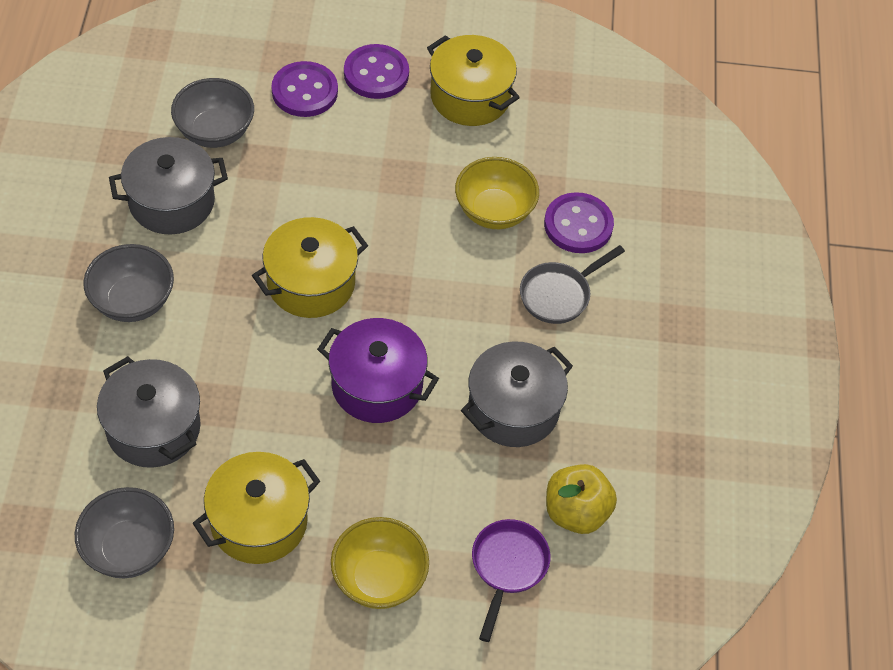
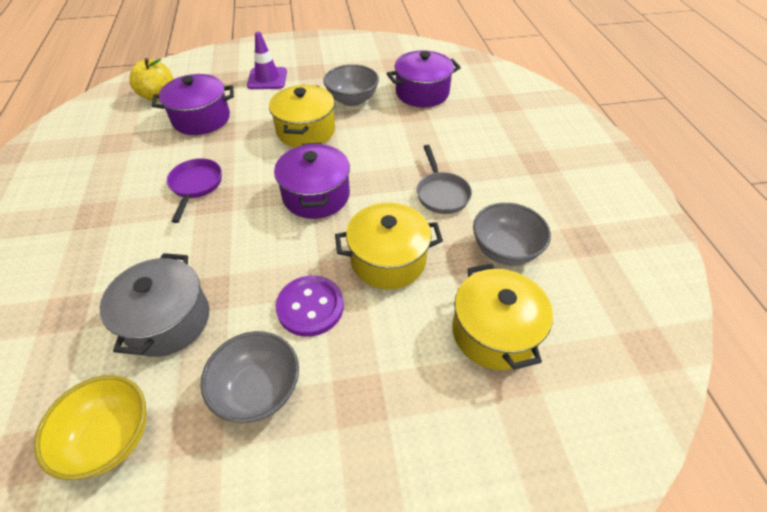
grey pot: [97,356,201,468] [109,137,228,235] [461,341,573,447] = 3 -> [100,253,209,357] = 1
purple button: [272,61,338,117] [344,44,409,99] [544,192,614,253] = 3 -> [276,276,344,337] = 1
purple pot: [317,318,439,423] = 1 -> [152,74,234,135] [274,142,350,219] [387,50,461,107] = 3
purple traffic cone: none = 0 -> [247,31,287,89] = 1
yellow bowl: [331,517,429,609] [455,157,539,229] = 2 -> [34,375,147,480] = 1

